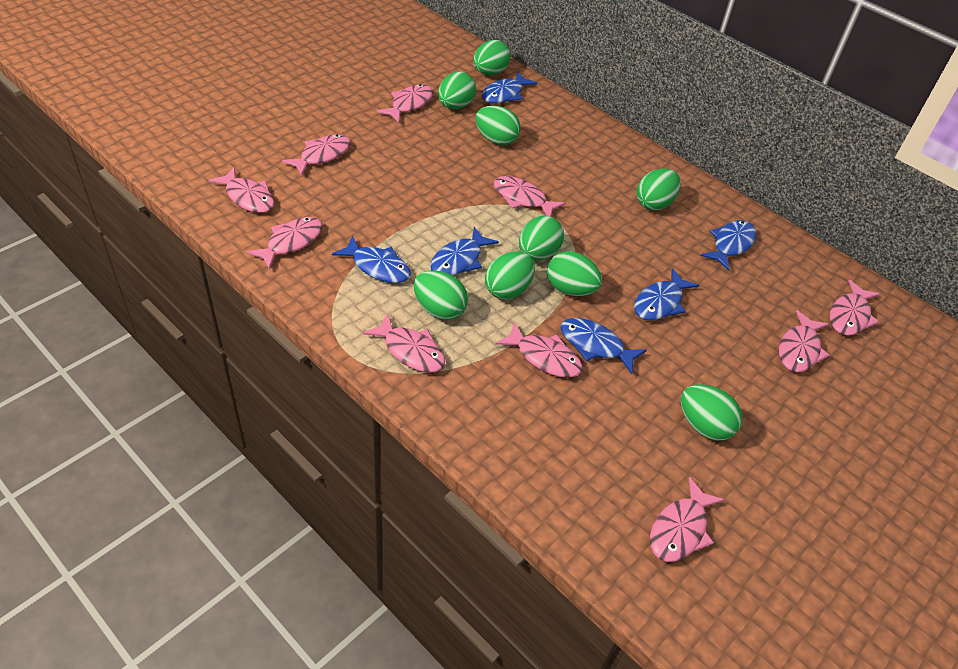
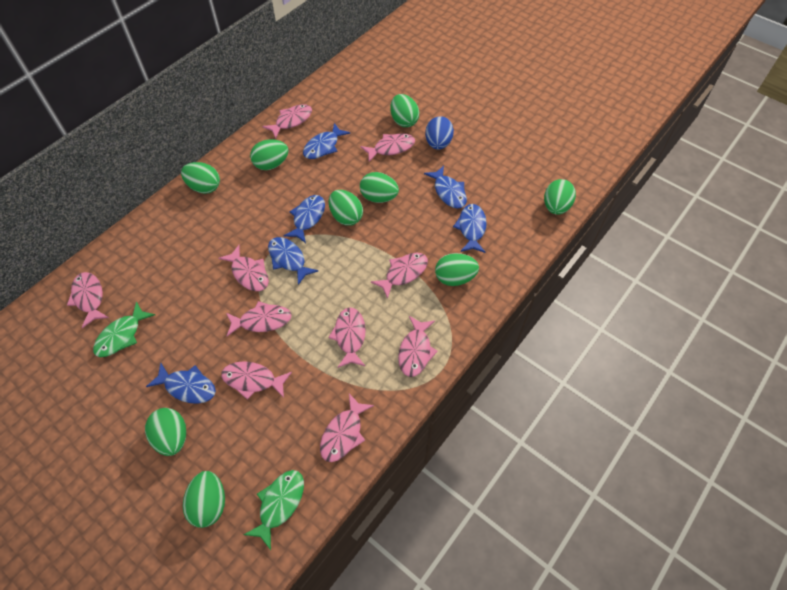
blue egg: none = 0 -> [425,116,454,150] = 1
green fish: none = 0 -> [93,302,155,357] [244,470,304,550] = 2

